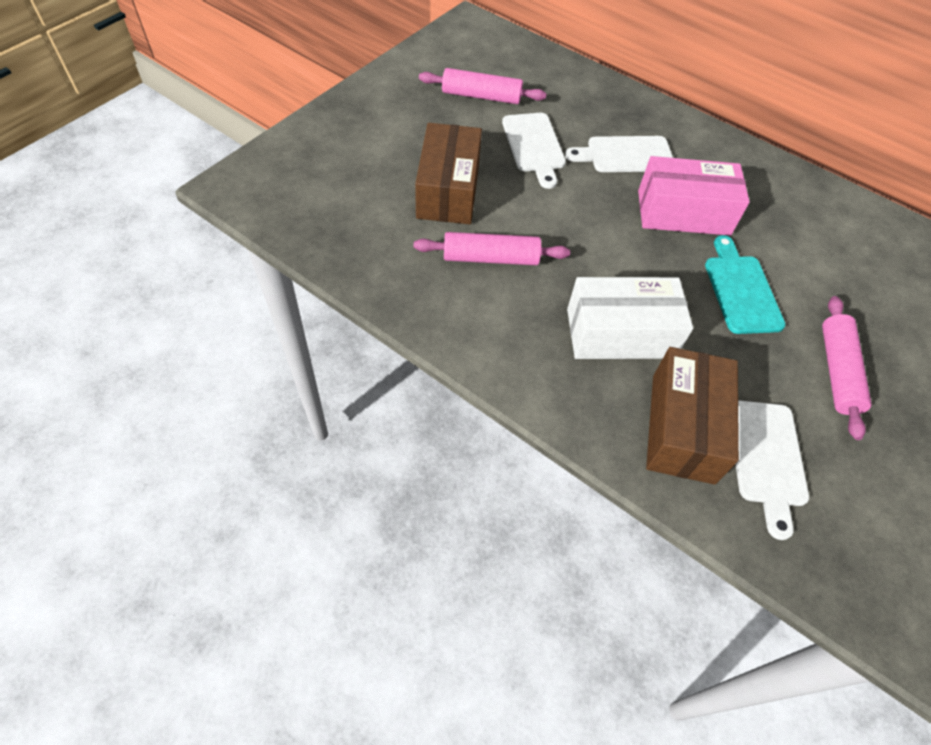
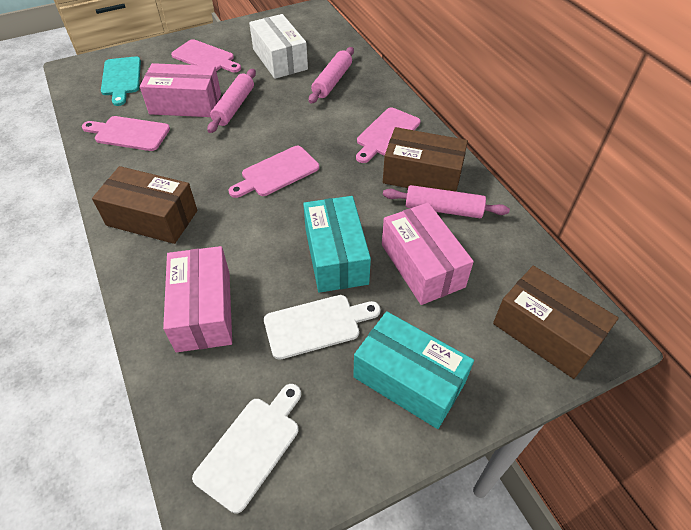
brown box: [415,123,482,224] [646,347,739,485] = 2 -> [92,166,197,244] [383,127,468,192] [493,266,619,379] = 3
pink box: [638,156,750,236] = 1 -> [140,63,221,117] [163,246,232,352] [382,203,474,305] = 3
pink cutting board: none = 0 -> [82,116,170,151] [171,39,241,72] [229,146,319,198] [356,108,420,163] = 4
turquoise box: none = 0 -> [303,196,371,293] [353,311,474,429] = 2
white cutting board: [502,113,566,189] [565,136,673,172] [735,400,809,540] = 3 -> [192,384,301,513] [264,295,381,360] = 2

